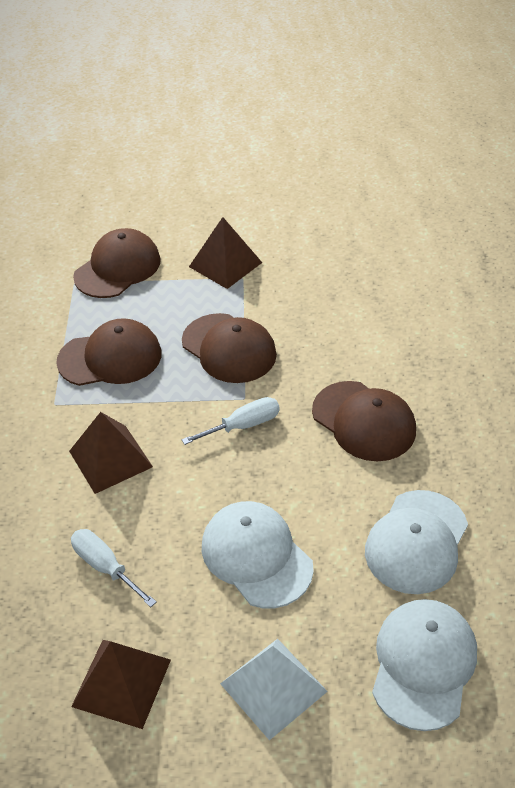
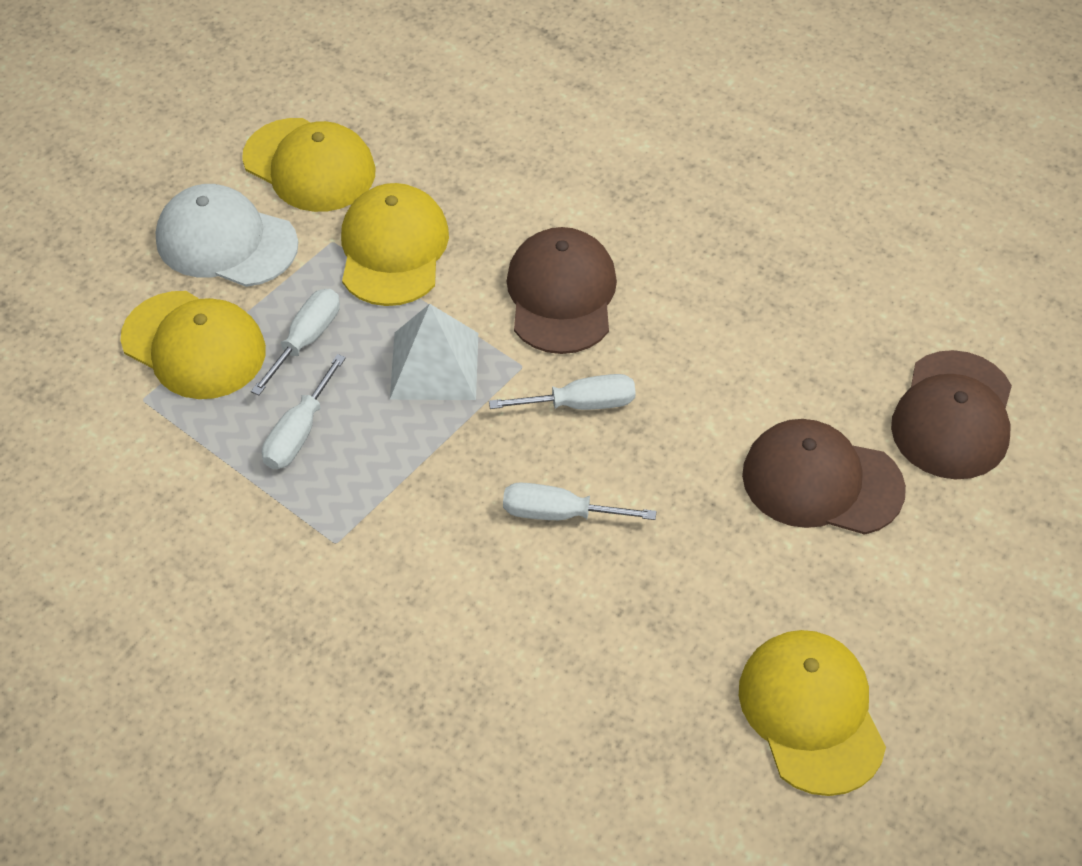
brown cap: [56,318,161,386] [73,228,161,298] [182,313,277,383] [312,381,416,461] = 4 -> [507,227,617,354] [742,419,906,535] [891,350,1012,479] = 3
brown pyramid: [69,412,153,494] [71,640,171,729] [189,217,262,289] = 3 -> none = 0
white cap: [202,501,314,608] [365,490,468,594] [372,599,477,731] = 3 -> [156,184,298,287] = 1
white screwdriver: [71,529,157,607] [182,397,280,445] = 2 -> [251,289,340,396] [262,354,346,469] [489,374,636,410] [503,482,657,520] = 4
yellow cap: none = 0 -> [121,291,266,399] [242,118,376,212] [341,183,449,306] [739,630,886,796] = 4

